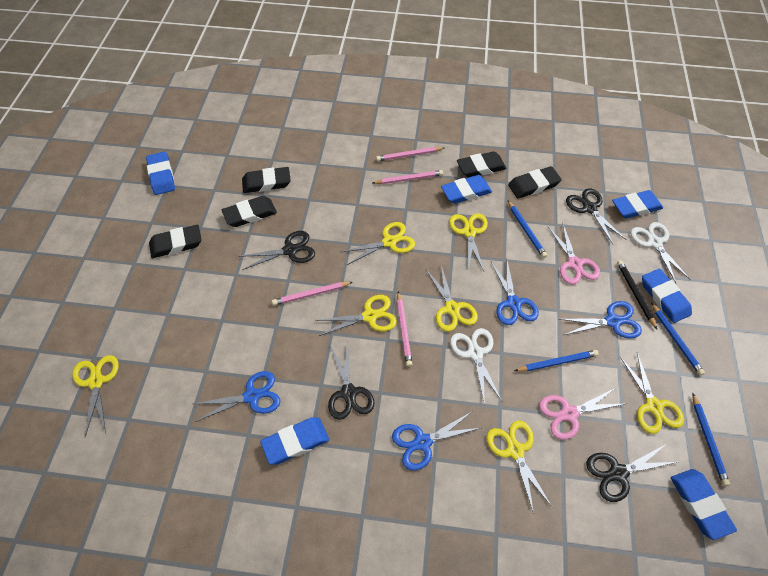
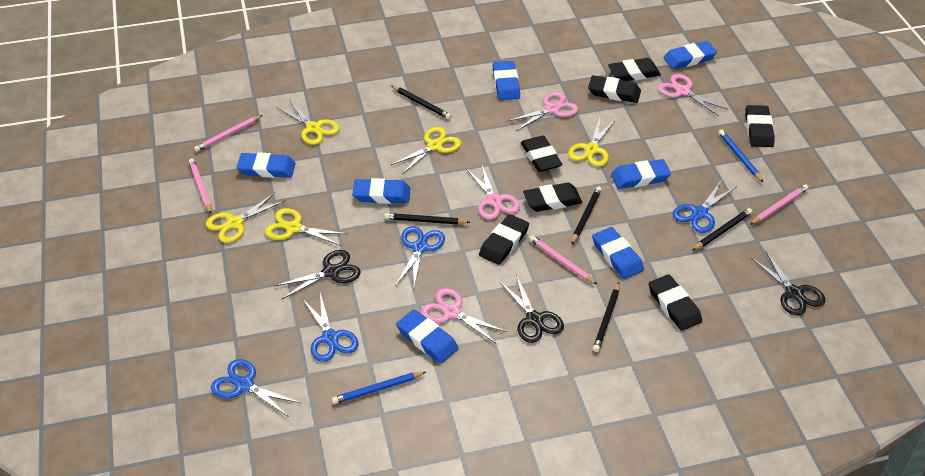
black eraser: [149,225,202,258] [222,196,277,227] [242,167,291,193] [457,151,507,178] [508,166,562,199] = 5 -> [479,214,529,265] [521,135,562,172] [523,183,583,212] [588,75,641,103] [608,58,661,81] [649,274,702,331] [745,105,775,147] = 7
black pencil: [617,260,657,329] = 1 -> [384,213,470,225] [392,86,451,119] [571,186,602,245] [593,283,620,352] [692,208,753,251] = 5
black scissors: [239,231,315,270] [328,342,375,420] [566,188,626,244] [586,445,677,502] = 4 -> [274,250,361,299] [499,275,564,343] [751,251,825,316] = 3
blue eraser: [146,151,175,195] [260,417,329,465] [441,175,492,204] [612,190,663,219] [642,269,692,323] [671,469,737,540] = 6 -> [237,152,296,178] [352,178,410,204] [396,309,459,363] [493,61,520,100] [592,227,644,279] [611,159,671,189] [663,41,717,69] = 7
blue pencil: [508,201,547,258] [514,350,599,371] [651,302,705,376] [692,393,730,486] = 4 -> [332,372,426,404] [718,129,764,183] = 2
pink scissors: [539,388,627,440] [548,224,600,285] = 2 -> [421,288,507,344] [466,165,520,220] [508,92,578,131] [658,74,728,116] = 4
white scissors: [450,328,502,406] [630,222,691,283] = 2 -> none = 0
yellow scissors: [72,355,119,437] [315,295,397,336] [342,222,415,265] [426,265,478,332] [449,214,488,271] [486,420,552,514] [620,353,684,434] = 7 -> [206,193,285,243] [265,208,348,246] [276,100,339,145] [391,127,461,174] [568,117,616,167] = 5

